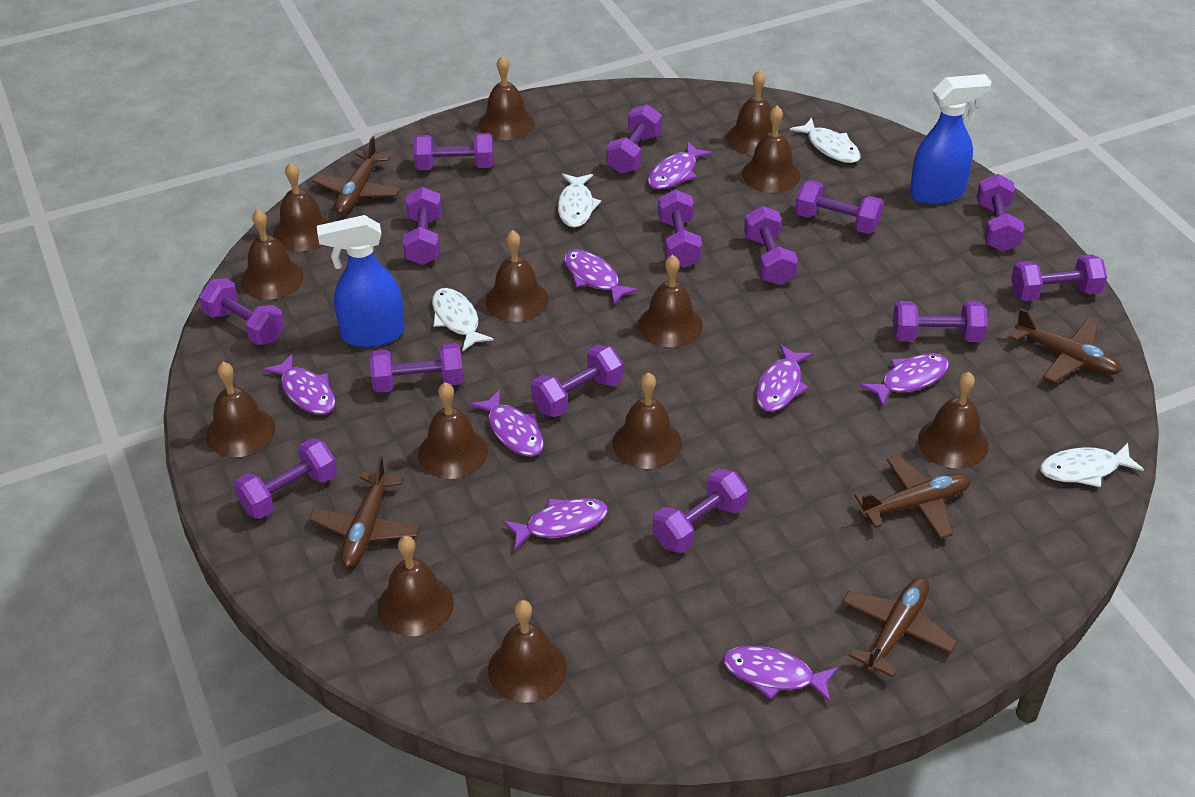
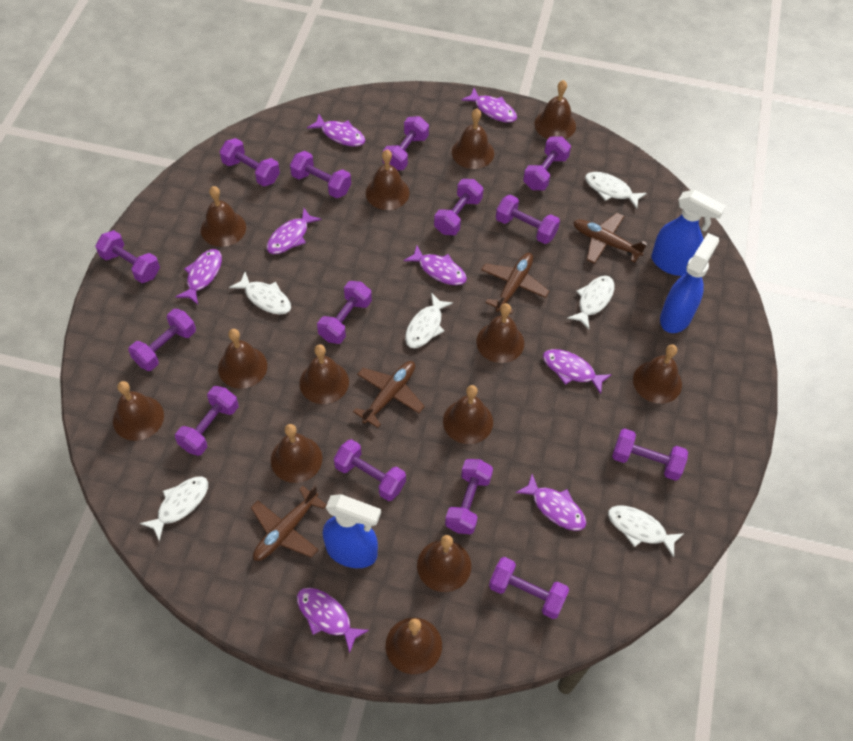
blue spray bottle: [317,215,405,347] [910,74,992,204] = 2 -> [323,494,381,568] [651,189,726,276] [660,233,719,333] = 3
brown plane: [309,456,421,567] [312,136,401,214] [842,577,957,677] [854,456,971,539] [1011,308,1122,383] = 5 -> [251,486,327,561] [353,361,425,428] [481,253,549,314] [573,213,647,264] = 4
white fish: [432,288,494,352] [558,174,601,227] [790,118,860,163] [1040,443,1144,487] = 4 -> [140,476,208,541] [229,272,291,314] [405,293,453,348] [567,276,614,329] [585,172,647,209] [608,505,684,557] = 6

